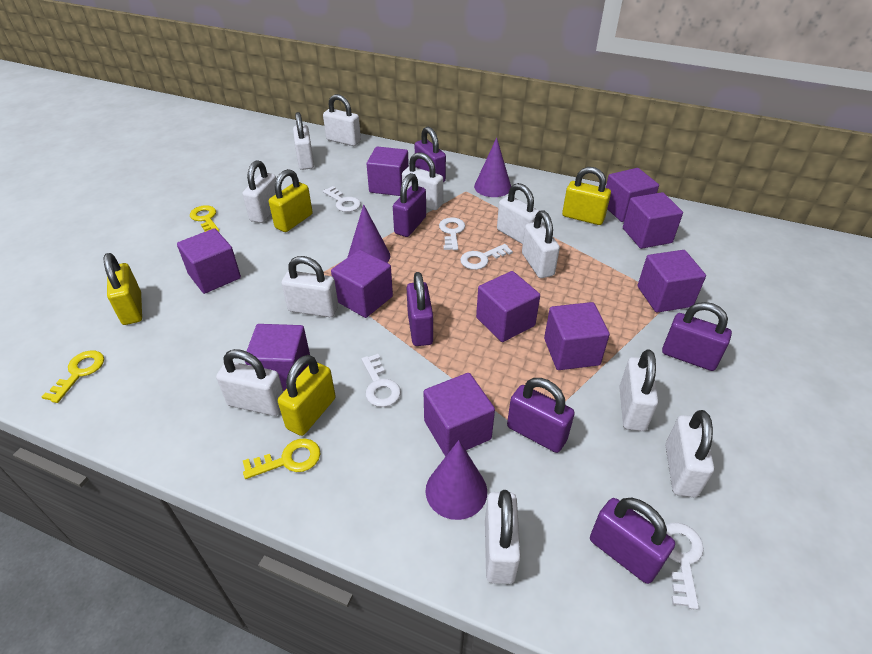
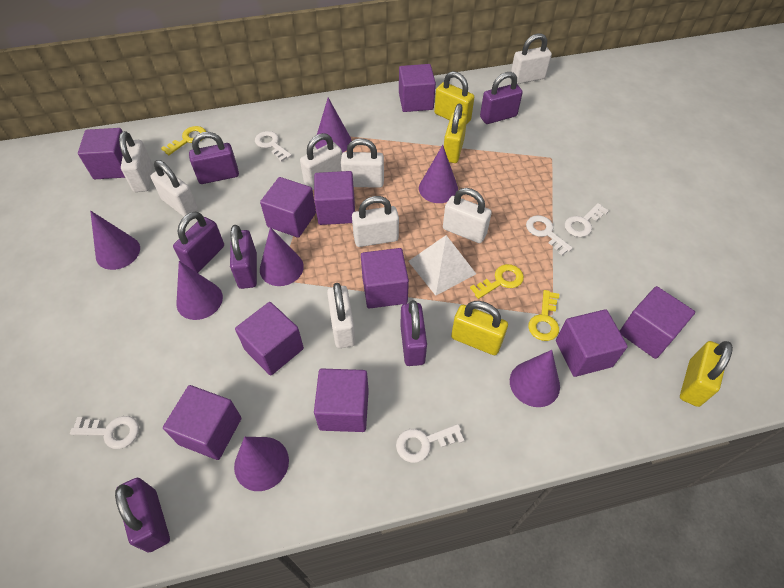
purple cone: [347,204,390,263] [425,440,487,520] [474,137,511,197] = 3 -> [90,211,140,270] [177,261,223,320] [234,437,289,491] [260,227,304,286] [315,98,351,153] [419,145,458,203] [510,350,560,407] = 7
white padlock: [216,349,283,416] [243,160,276,223] [281,256,338,317] [293,112,314,170] [323,94,361,146] [402,152,443,210] [485,490,521,584] [497,183,539,244] [522,210,560,278] [619,349,658,431] [665,410,714,497] = 11 -> [119,131,153,192] [151,160,198,216] [300,133,342,190] [327,283,356,348] [341,138,384,188] [352,196,399,247] [443,188,492,243] [511,33,552,84] = 8
white pyramid: none = 0 -> [408,235,476,296] = 1

